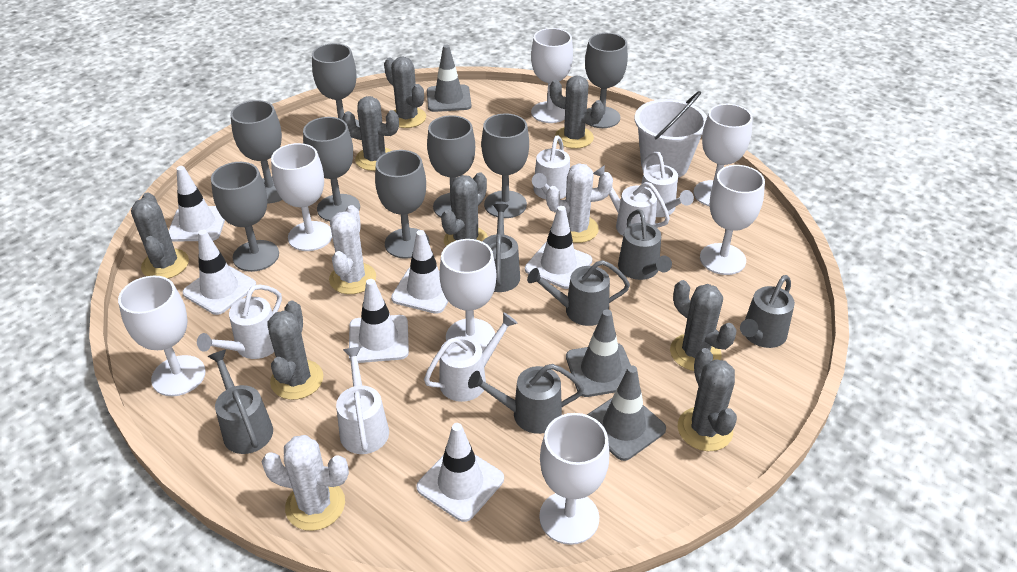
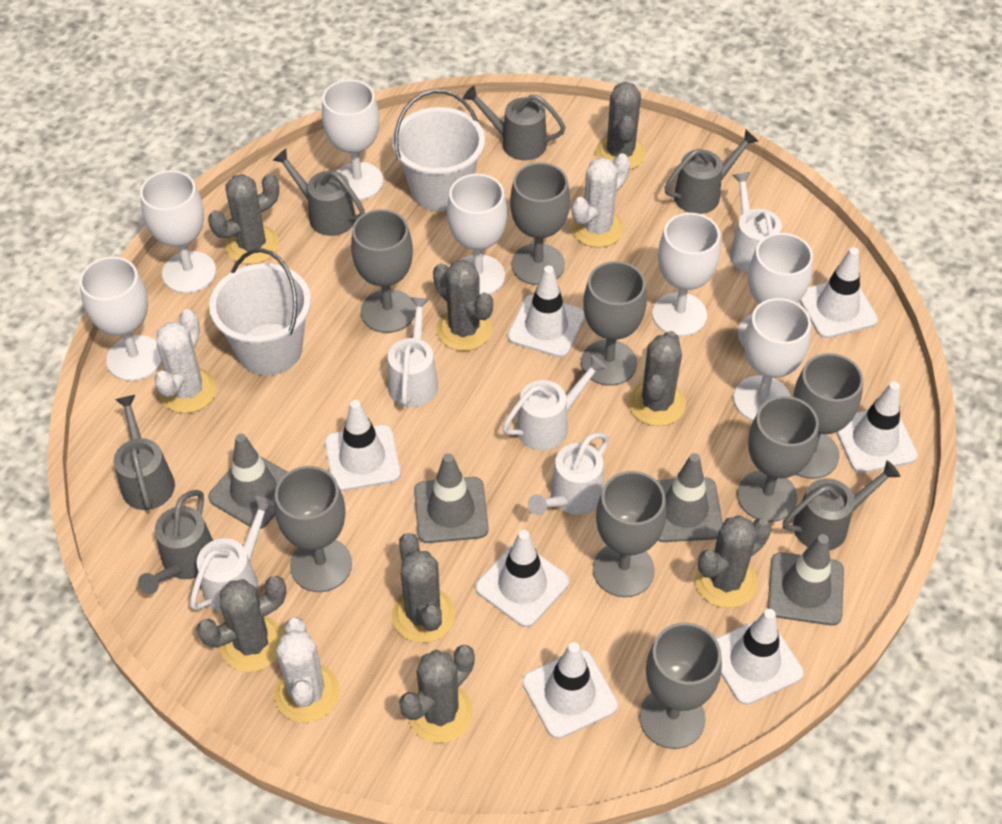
grey traffic cone: [427,45,471,112] [566,309,631,397] [587,365,666,461] = 3 -> [208,433,287,529] [414,453,489,543] [657,453,723,542] [768,534,844,626] = 4
white bucket: [634,91,707,178] = 1 -> [209,248,311,375] [392,90,485,212] = 2
white traffic cone: [169,166,225,242] [182,230,256,315] [349,279,409,363] [391,230,449,314] [416,423,504,522] [525,206,592,289] = 6 -> [325,400,401,491] [475,530,570,627] [508,266,585,358] [522,642,618,739] [716,609,804,705] [800,247,878,338] [836,382,918,473] = 7
white watering can: [197,284,282,359] [336,347,389,454] [424,312,518,402] [532,136,570,199] [593,165,670,236] [641,152,694,217] = 6 -> [190,496,275,612] [388,297,438,407] [502,355,607,450] [528,433,609,516] [730,172,782,274] = 5

